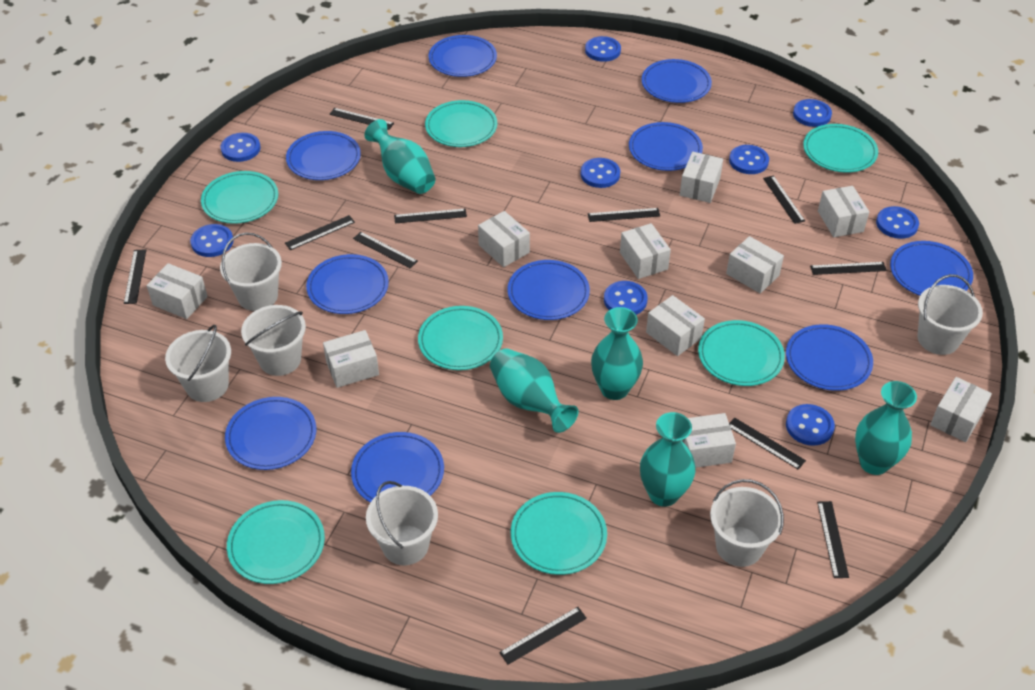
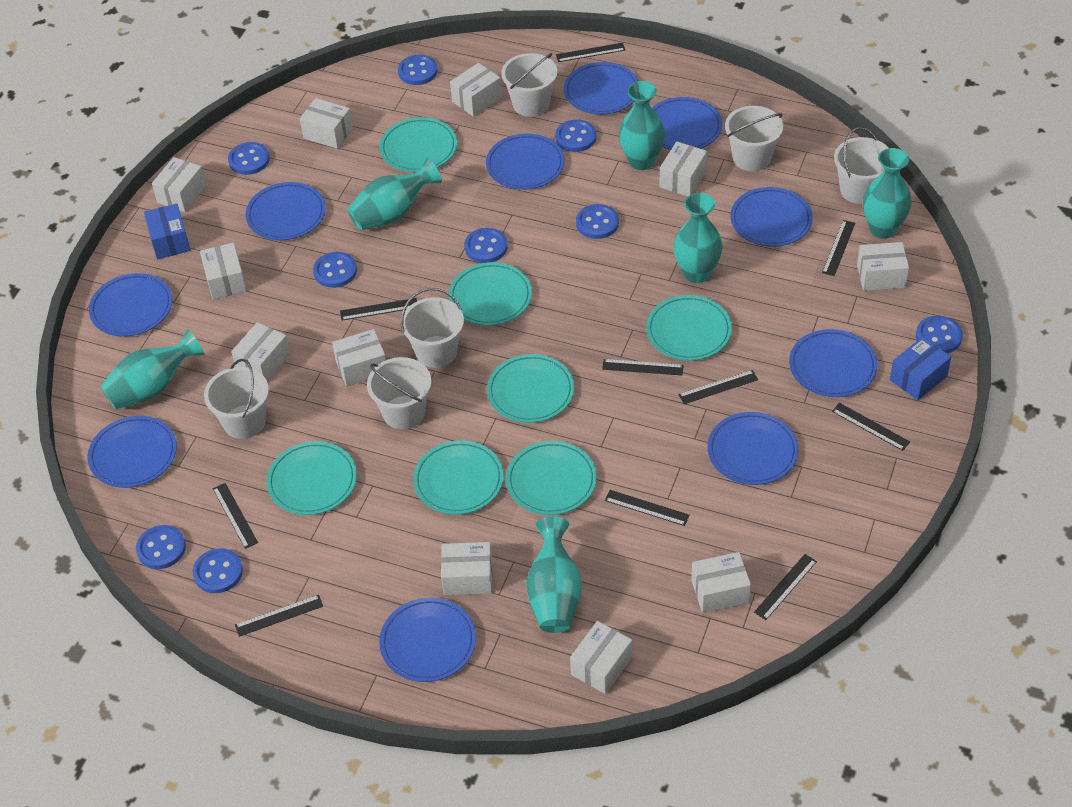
black ruler: [124,249,146,304] [285,215,355,250] [329,108,394,130] [353,232,418,269] [394,209,467,223] [499,607,587,665] [588,208,660,222] [729,418,806,470] [763,176,805,224] [810,262,887,275] [817,501,849,578] = 11 -> [213,483,258,549] [235,595,323,637] [340,298,417,320] [556,43,625,62] [602,359,684,376] [605,490,690,526] [678,370,758,404] [754,554,817,620] [822,220,855,276] [832,403,910,451] = 10
blue box: none = 0 -> [144,203,190,259] [890,337,951,400] = 2
turquoise vase: [364,119,435,194] [490,348,579,433] [591,307,643,400] [640,412,696,507] [855,381,917,475] = 5 -> [100,329,204,409] [347,158,442,230] [526,516,582,633] [619,81,665,170] [674,193,723,283] [863,148,912,239] = 6
white box: [147,263,208,319] [323,330,379,388] [478,211,530,267] [620,223,671,279] [646,295,705,356] [680,152,723,203] [682,413,736,468] [726,236,784,294] [818,186,869,237] [930,377,992,442] = 10 -> [152,157,206,212] [200,243,247,300] [231,322,291,382] [300,98,353,149] [332,329,386,387] [441,542,492,595] [450,63,502,117] [570,621,632,694] [659,142,707,196] [691,552,751,613] [857,242,909,291] = 11

